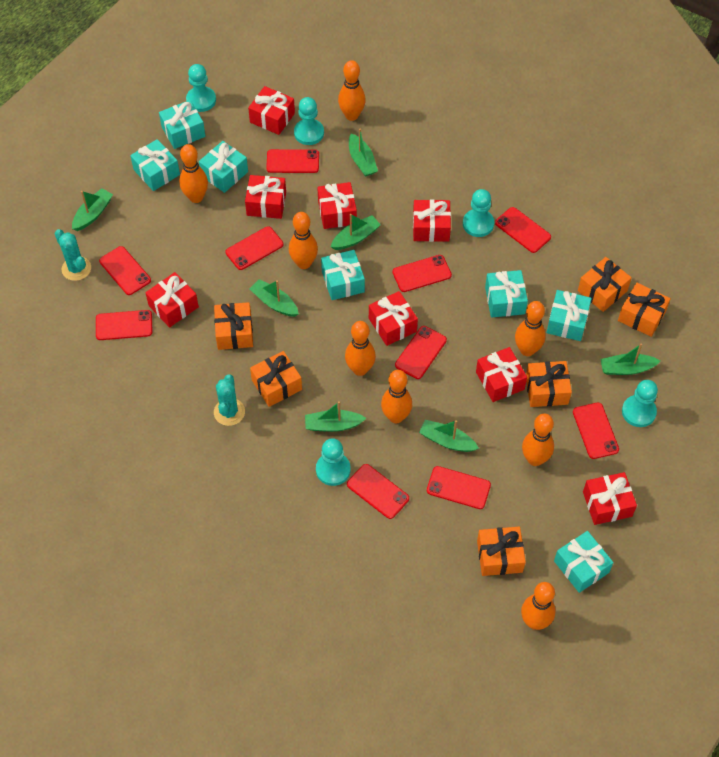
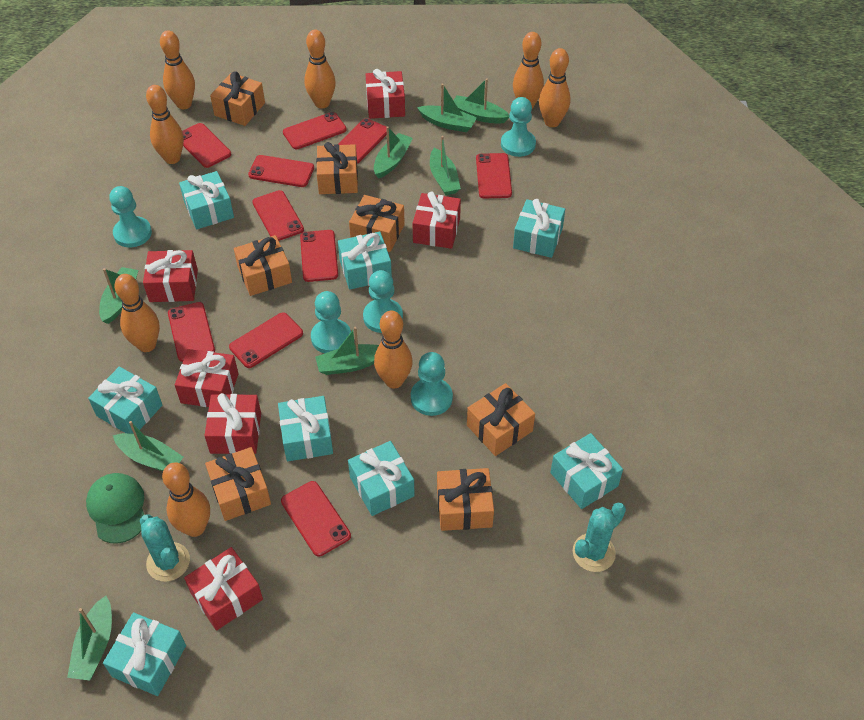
green boat: [72,188,113,231] [250,279,299,317] [305,401,366,432] [331,214,381,250] [349,129,378,177] [419,420,479,452] [600,344,660,375] = 7 -> [67,596,112,681] [99,267,138,324] [113,421,183,471] [315,327,379,375] [374,126,413,178] [417,83,477,132] [430,136,461,195] [453,78,509,124] = 8
green cap: none = 0 -> [86,473,144,544] = 1
orange gift: [214,302,253,350] [250,351,302,407] [477,527,526,576] [526,361,572,407] [578,257,632,312] [618,283,671,337] = 6 -> [205,447,271,521] [210,71,265,126] [234,235,292,296] [316,142,358,194] [349,195,405,252] [437,468,494,531] [467,383,535,456] = 7
red gift: [145,272,199,328] [245,175,286,219] [248,86,295,135] [317,182,357,229] [369,291,418,346] [413,199,451,242] [476,347,527,402] [583,472,637,525] = 8 -> [143,250,198,302] [175,349,239,407] [184,547,263,631] [204,393,261,454] [366,69,405,119] [413,191,461,249] = 6
turquoise gift: [130,139,180,191] [159,100,206,149] [199,141,248,193] [321,250,365,300] [485,270,528,318] [546,290,592,341] [554,531,614,593] = 7 -> [88,367,162,434] [103,612,186,696] [179,171,234,229] [278,396,333,461] [338,232,392,290] [348,441,415,516] [513,199,565,258] [550,433,623,509] = 8

